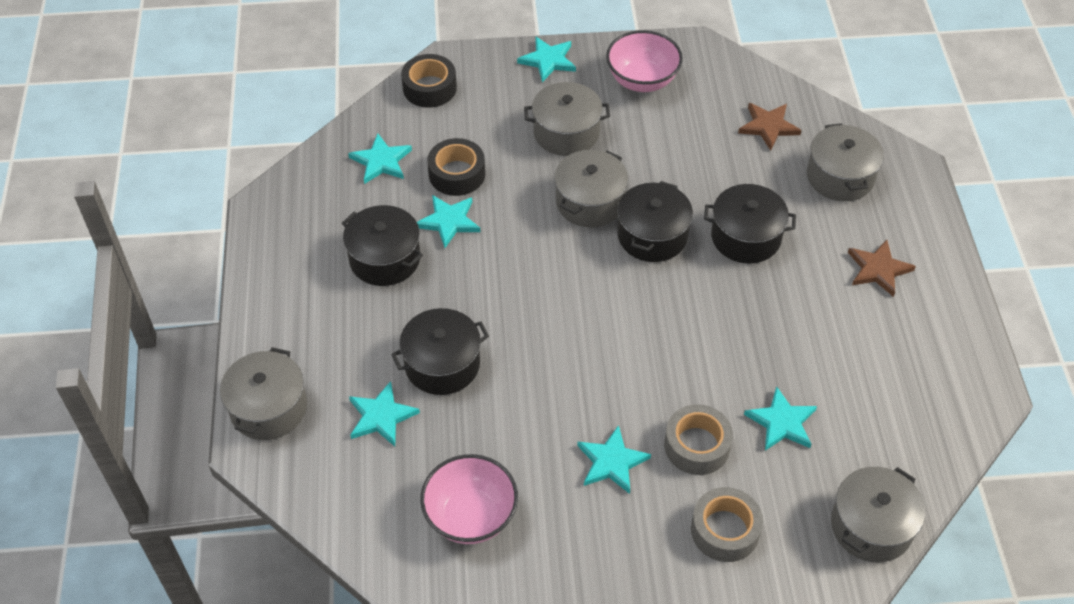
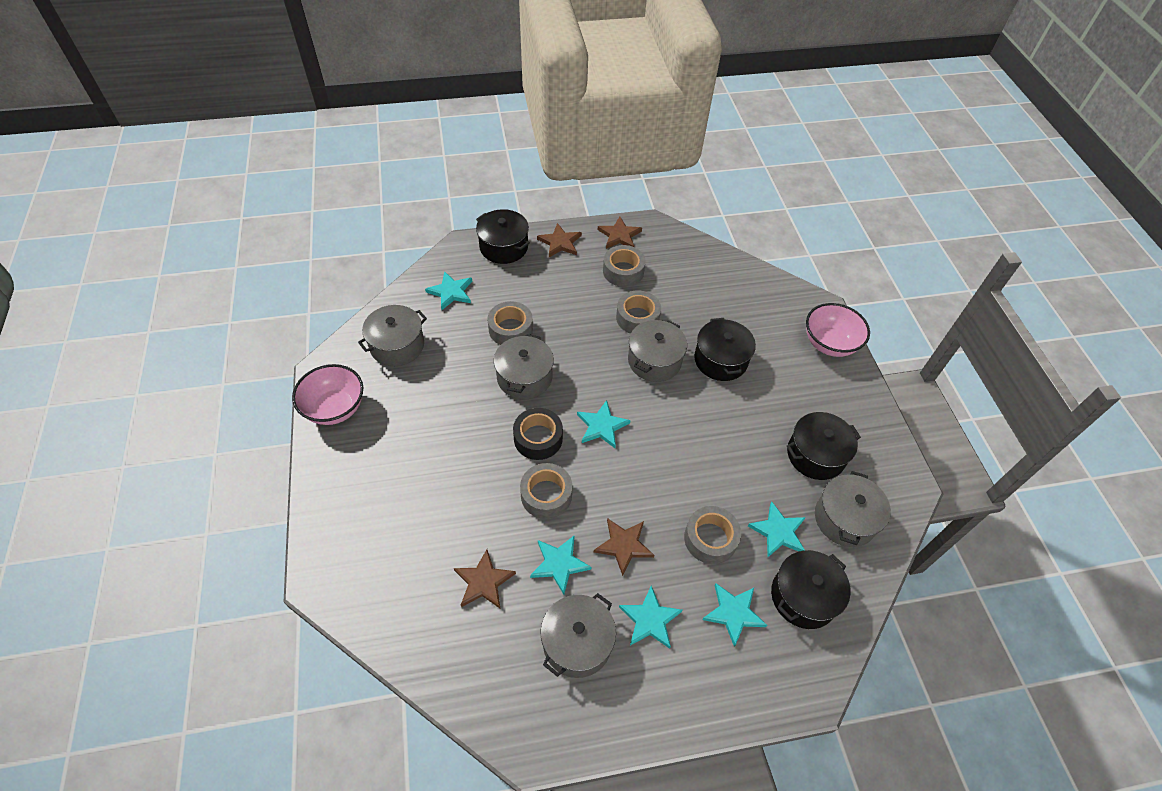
black tape: [401,54,457,108] [427,138,485,196] = 2 -> [513,408,563,460] = 1
brown star: [738,103,802,151] [848,240,916,297] = 2 -> [454,550,516,608] [537,223,582,257] [594,518,654,576] [598,217,642,249] = 4
grey tape: [664,404,733,475] [691,487,763,562] = 2 -> [487,301,533,345] [520,463,572,519] [603,245,646,287] [616,290,661,334] [684,506,741,564] = 5

